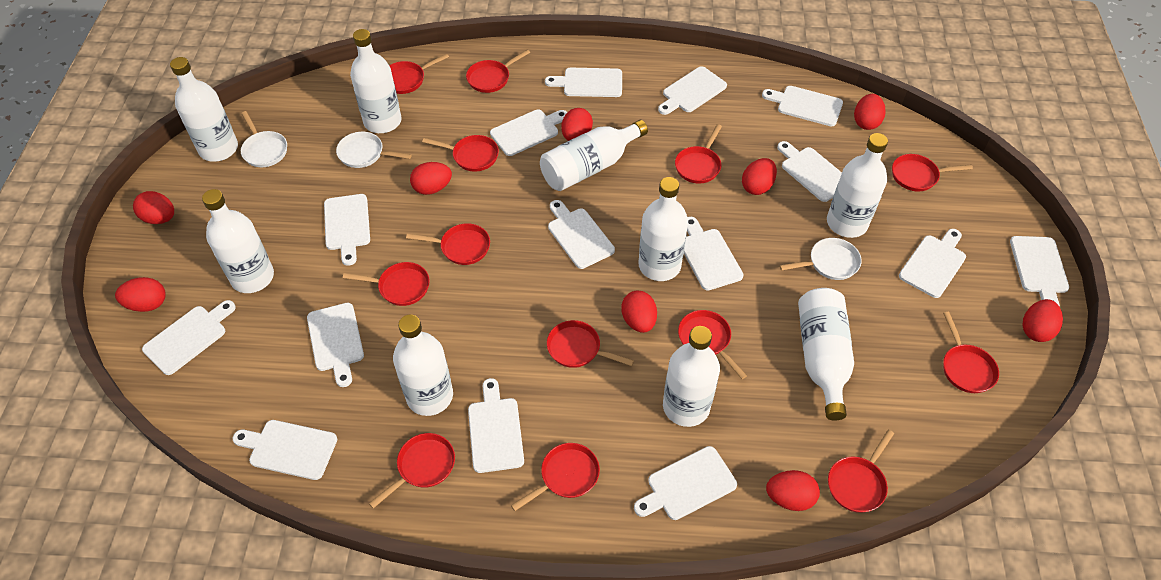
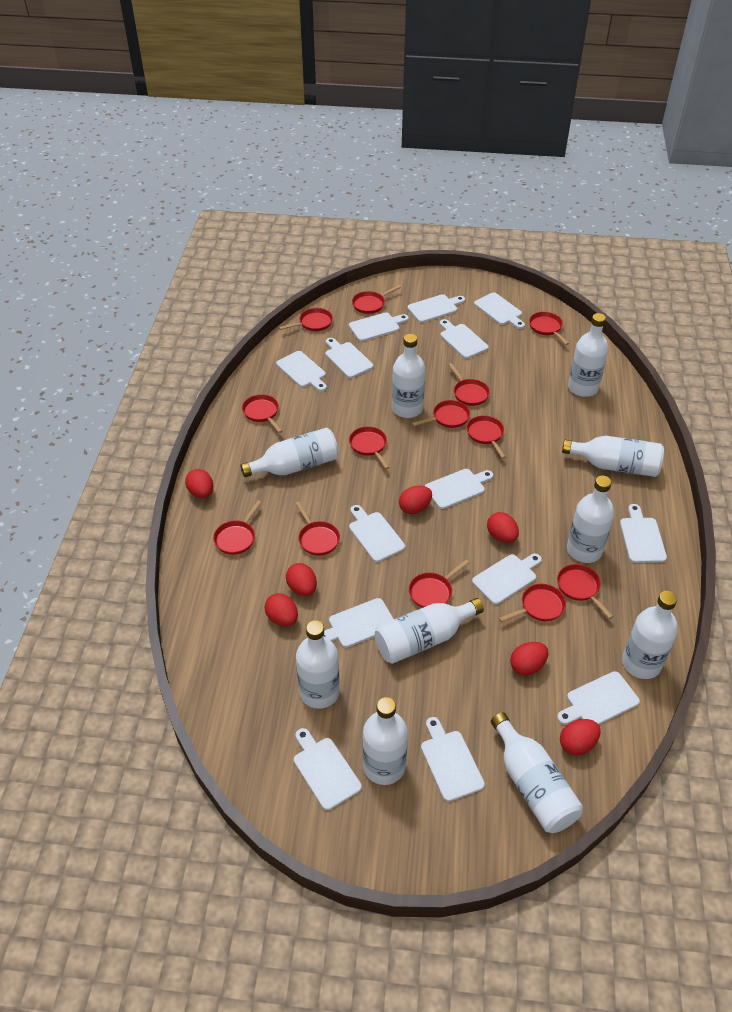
red egg: [115,277,166,312] [133,191,174,224] [410,162,452,195] [561,108,593,141] [621,291,657,333] [742,158,777,195] [766,470,820,511] [854,94,886,130] [1022,299,1063,342] = 9 -> [185,469,213,498] [265,593,298,626] [286,563,317,596] [399,485,432,514] [487,512,519,543] [510,642,548,675] [560,719,601,756] = 7
white bottle: [170,57,238,162] [202,189,274,293] [350,29,402,133] [393,315,453,416] [540,120,648,191] [638,177,688,281] [663,326,720,427] [798,288,854,421] [827,133,888,238] = 9 -> [240,428,339,477] [296,620,340,709] [363,697,408,785] [375,598,484,664] [392,334,425,418] [491,712,583,833] [562,436,664,477] [567,476,614,563] [568,313,609,397] [622,591,678,679] = 10
white cutting board: [142,300,236,375] [232,420,337,480] [307,303,364,387] [324,194,370,266] [468,378,524,473] [490,109,567,156] [545,68,622,97] [548,200,615,269] [634,446,737,520] [658,66,727,115] [684,217,744,291] [762,86,843,127] [777,141,842,202] [899,229,966,298] [1010,236,1069,307] = 15 -> [276,351,327,391] [294,728,362,810] [323,598,394,648] [325,338,373,378] [349,312,409,341] [349,505,405,562] [407,294,465,323] [421,717,485,802] [425,469,493,509] [440,319,488,359] [472,554,542,605] [474,292,525,329] [557,671,640,725] [620,504,667,563] = 14
white pan: [241,111,287,167] [336,132,412,168] [779,238,862,280] = 3 -> none = 0

